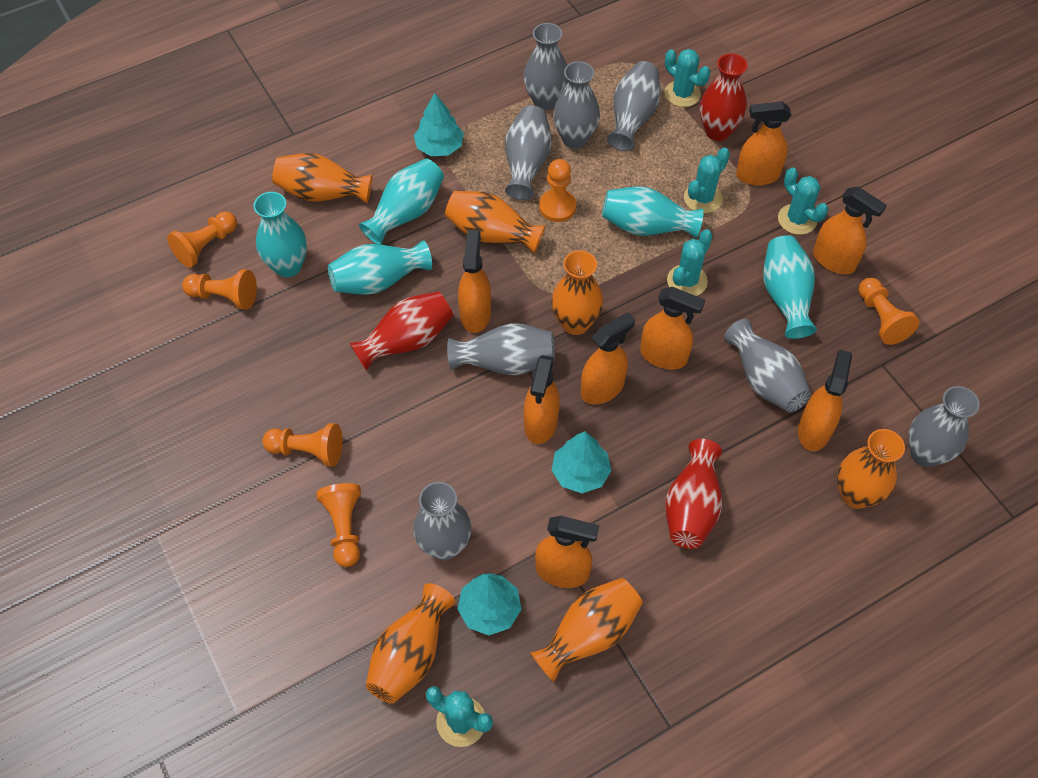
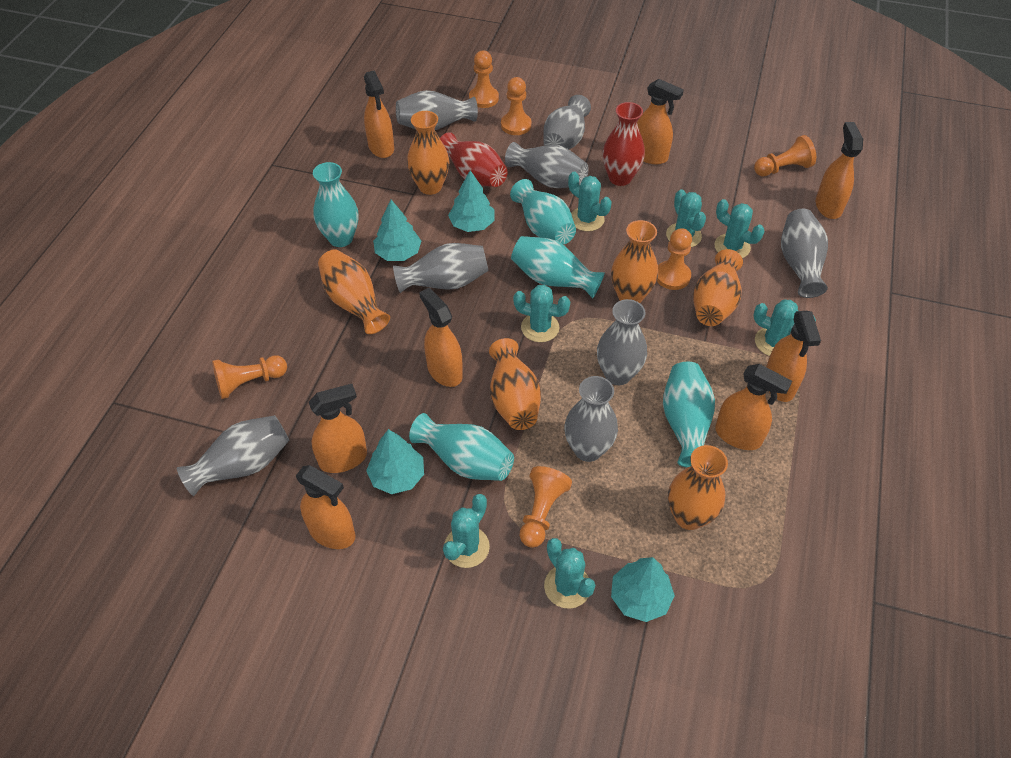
red vase: [350,291,453,371] [665,439,722,549] [700,53,748,141] = 3 -> [440,132,508,187] [602,102,645,186] = 2
turquoise cactus: [426,686,493,747] [664,49,710,107] [667,229,713,296] [684,147,730,213] [778,168,829,235] = 5 -> [443,494,490,568] [513,285,570,342] [544,538,595,609] [568,172,612,231] [666,189,706,247] [714,199,765,258] [753,299,816,356] = 7
turquoise tree: [414,93,464,156] [458,573,521,635] [552,431,611,493] = 3 -> [366,429,424,494] [373,200,421,261] [448,170,495,232] [611,557,675,622] = 4

